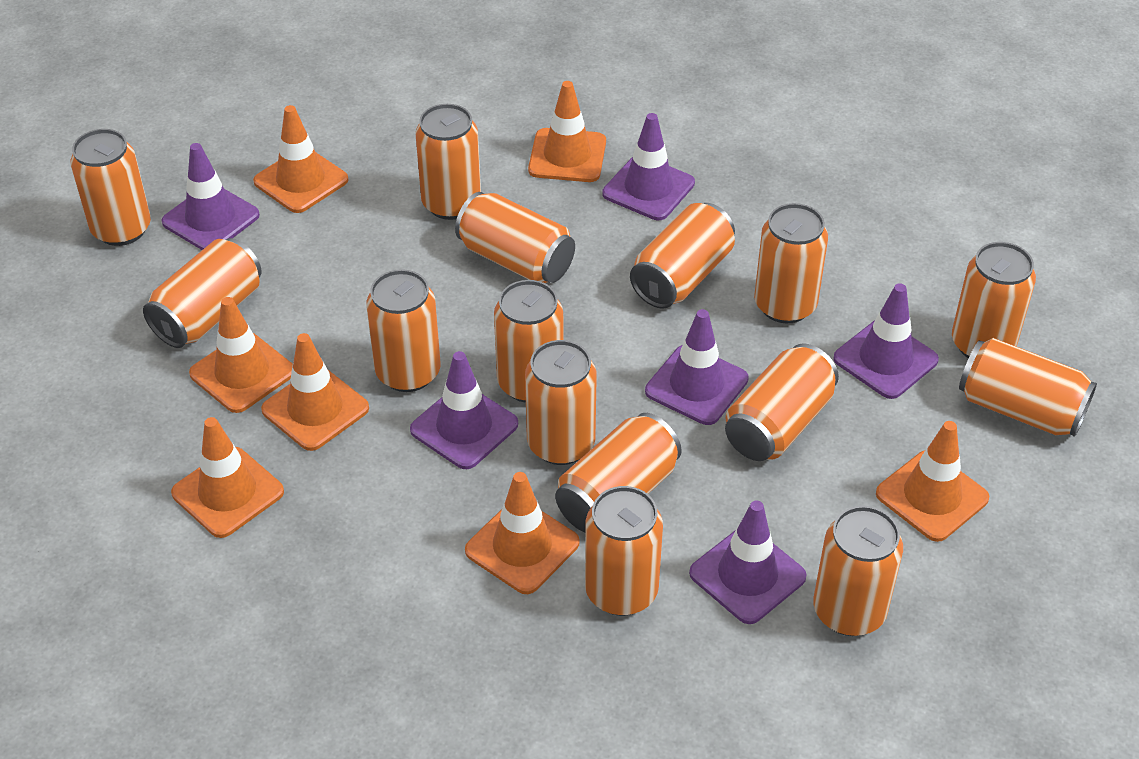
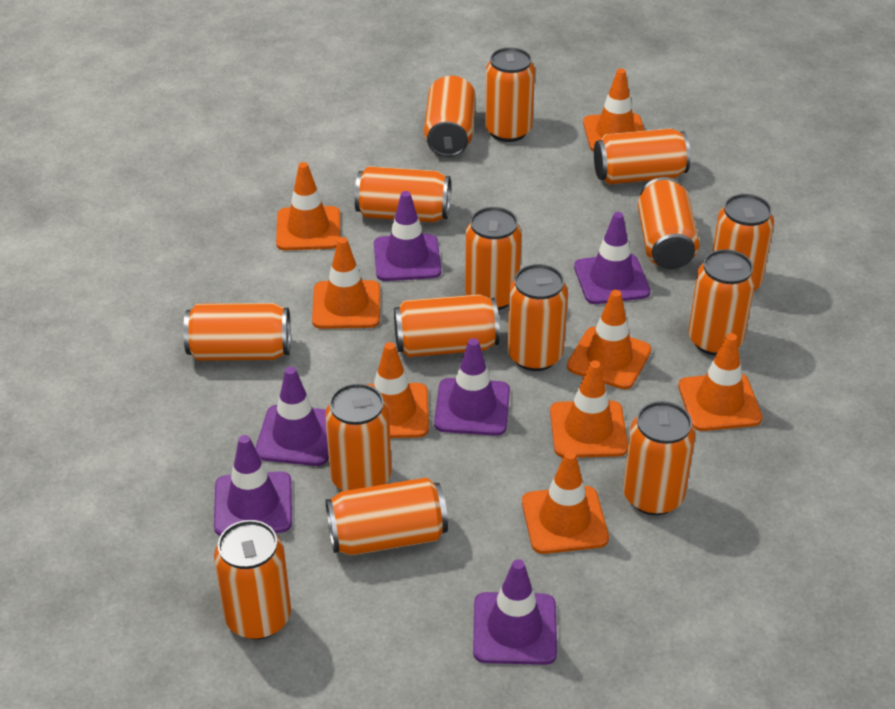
orange traffic cone: [171,417,284,538] [189,297,293,413] [253,105,348,213] [261,333,369,451] [465,472,580,594] [528,81,606,182] [876,421,989,542] = 7 -> [276,162,340,251] [312,237,380,329] [367,342,429,438] [522,451,609,554] [550,360,628,458] [567,290,651,389] [583,69,645,151] [678,333,763,431] = 8

